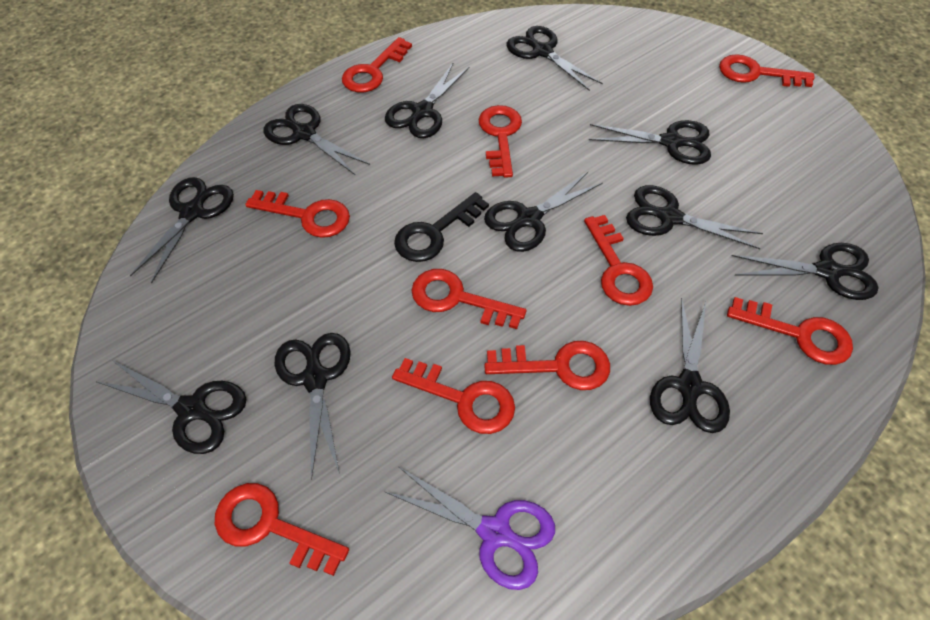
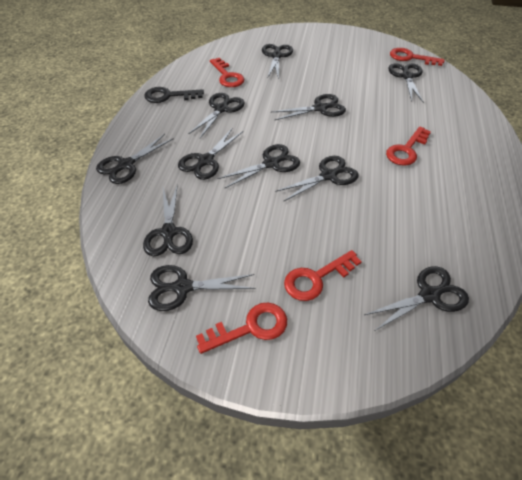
purple scissors: [385,467,555,590] = 1 -> none = 0
red key: [215,483,349,576] [245,190,350,238] [342,37,412,92] [392,358,515,434] [411,269,526,329] [478,105,522,178] [484,341,610,390] [584,215,653,306] [719,54,815,87] [727,297,853,365] = 10 -> [196,303,287,354] [210,58,245,87] [284,250,362,301] [386,127,431,166] [390,48,445,66] = 5

